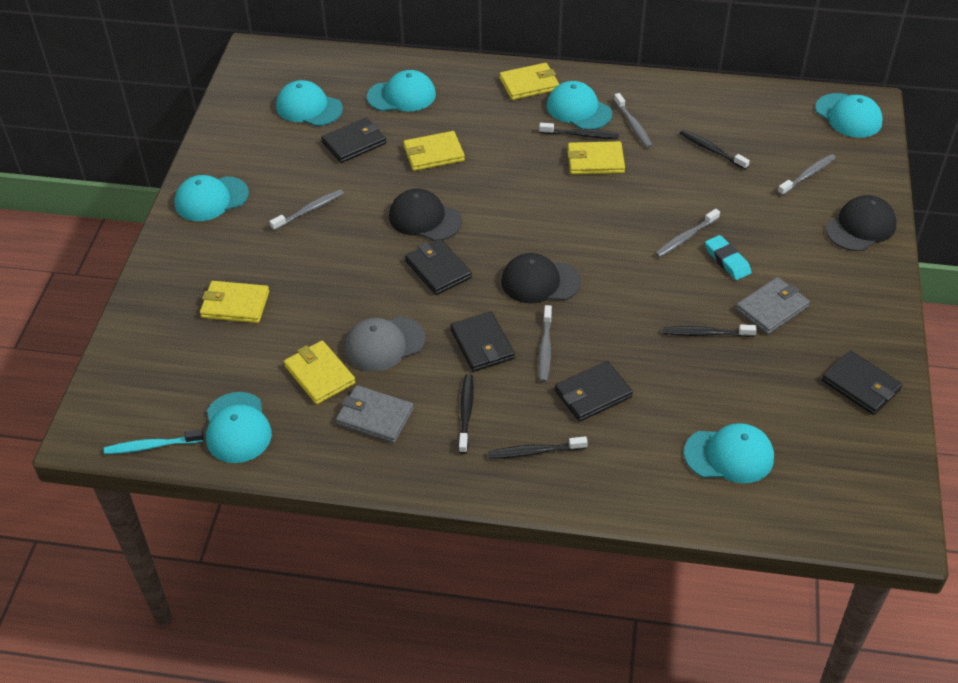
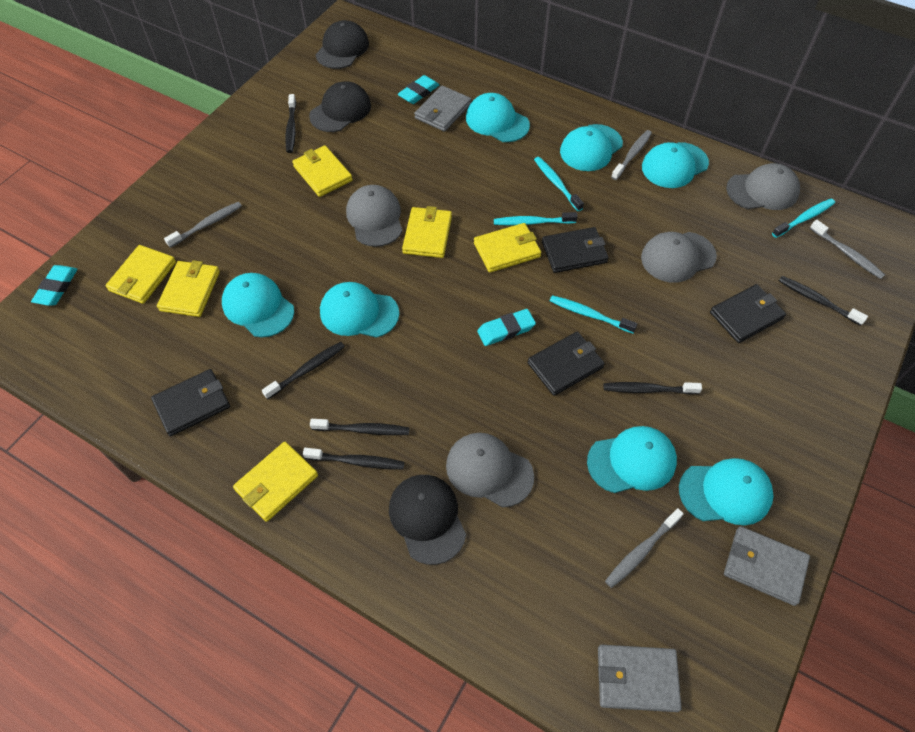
black toothbrush: [458,374,474,454] [488,436,588,459] [539,123,619,139] [662,325,757,337] [680,130,750,170] = 5 -> [262,342,345,399] [286,94,296,153] [303,448,404,470] [310,419,410,435] [604,382,702,394] [779,276,868,326] = 6
black wallet: [321,118,386,163] [405,239,472,295] [450,311,515,372] [555,361,633,422] [822,350,902,415] = 5 -> [151,369,230,436] [527,332,605,396] [542,227,609,273] [710,284,786,343] = 4
grey cap: [345,316,426,372] = 1 -> [346,185,403,247] [446,433,534,507] [641,232,717,283] [726,163,800,210] = 4
grey toothbrush: [269,189,344,231] [538,305,552,382] [614,93,653,148] [655,209,720,258] [778,154,836,196] = 5 -> [164,202,242,248] [605,508,684,588] [611,130,652,180] [810,220,885,279] = 4
grey wallet: [336,385,414,443] [736,277,810,335] = 2 -> [414,86,472,132] [598,645,682,712] [724,526,810,606] = 3
turquoise eraser: [705,235,751,280] = 1 -> [31,265,78,306] [398,75,439,104] [477,309,536,346] = 3
turquoise toothbrush: [104,429,204,454] = 1 -> [494,212,578,226] [534,157,584,211] [550,295,638,334] [772,199,835,238] = 4
yellow wallet: [200,281,269,323] [284,340,356,404] [403,131,465,171] [500,63,559,100] [568,141,625,175] = 5 -> [105,245,176,304] [157,260,220,317] [233,442,318,522] [292,145,353,197] [402,206,452,258] [474,223,541,273] = 6

